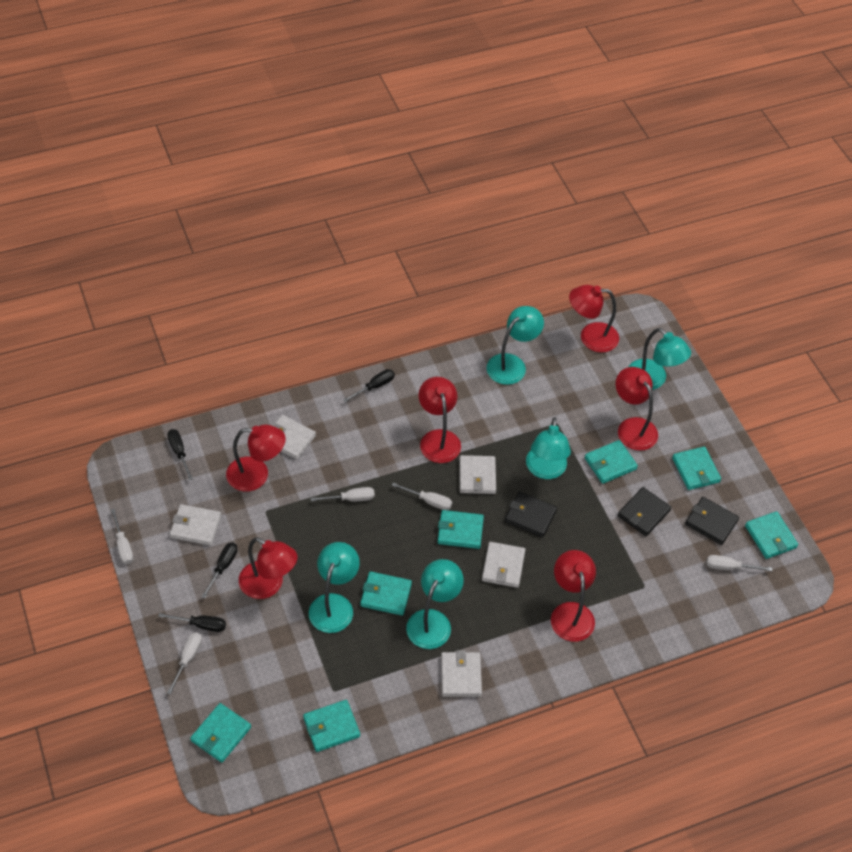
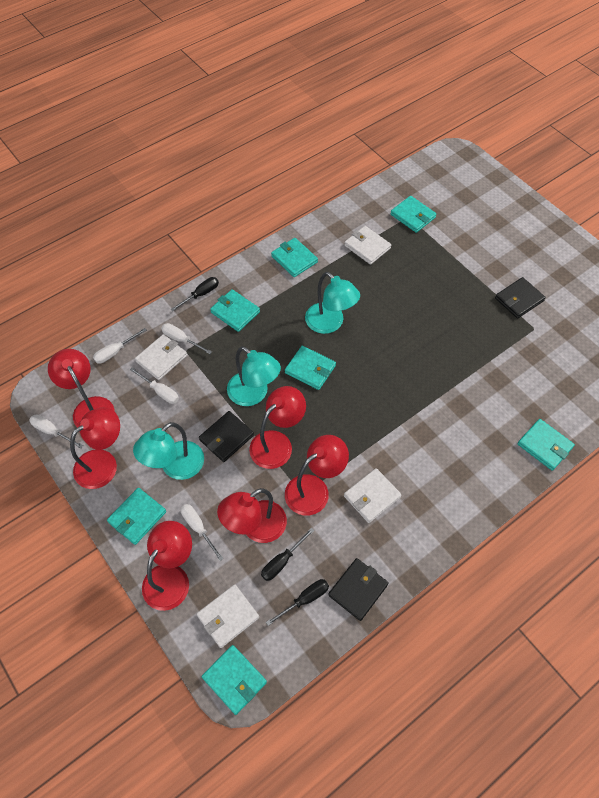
black screwdriver: [158,613,226,632] [167,429,193,480] [201,542,238,598] [343,369,395,402] = 4 -> [170,277,219,312] [261,528,315,581] [266,579,329,626] = 3
turquoise lamp: [309,542,360,633] [406,559,464,649] [486,306,544,385] [526,417,571,479] [629,328,691,390] = 5 -> [133,422,204,480] [227,346,281,406] [305,272,360,334] = 3
white wallet: [170,504,221,546] [271,415,316,460] [441,650,482,697] [459,455,496,494] [482,542,525,588] = 5 -> [135,334,187,380] [197,584,259,648] [344,226,391,265] [344,468,402,523] = 4

